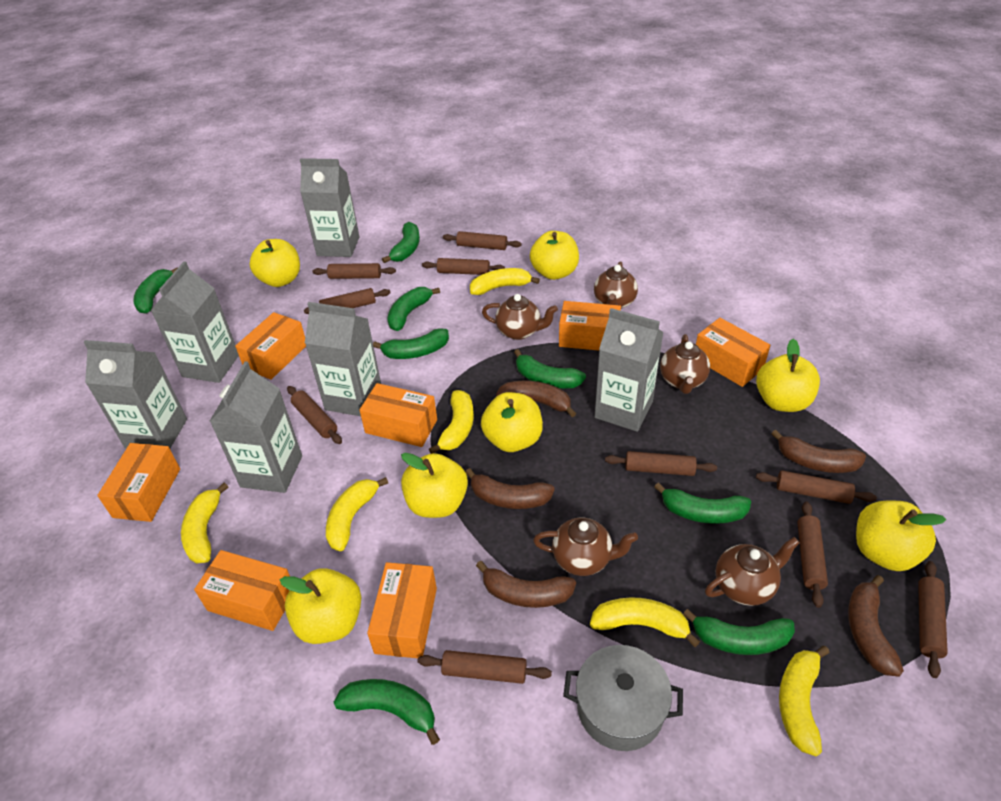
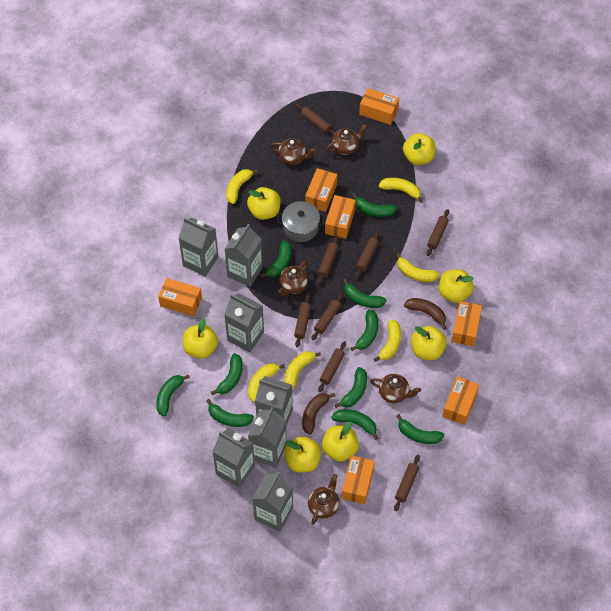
brown banana: [466,468,555,509] [476,560,576,608] [496,381,576,417] [771,430,866,473] [848,575,904,677] = 5 -> [302,393,335,434] [404,298,447,330] = 2
brown rolling pin: [287,386,342,444] [304,288,390,314] [313,263,396,279] [418,650,552,684] [422,258,505,275] [443,231,522,250] [605,451,717,476] [756,470,877,504] [797,501,828,608] [918,561,948,678] = 10 -> [294,294,311,347] [296,104,336,135] [311,294,343,340] [317,236,339,285] [318,341,346,392] [355,231,380,278] [394,455,420,511] [427,209,449,256] = 8
green banana: [133,267,178,314] [334,679,440,745] [373,328,449,359] [382,222,420,263] [387,287,440,331] [514,349,586,389] [654,482,751,524] [683,609,795,655] = 8 -> [156,374,190,416] [206,399,254,427] [211,353,243,395] [260,240,291,278] [331,409,378,440] [334,367,367,408] [343,278,387,308] [350,310,378,351] [352,193,397,217] [396,414,444,444] = 10
grey carton: [84,340,187,449] [151,262,239,383] [210,361,302,493] [300,158,359,257] [305,302,381,416] [595,308,664,432] = 6 -> [178,218,218,277] [212,428,255,488] [224,293,264,352] [225,224,263,287] [248,407,287,468] [252,472,293,532] [255,376,293,425] = 7

